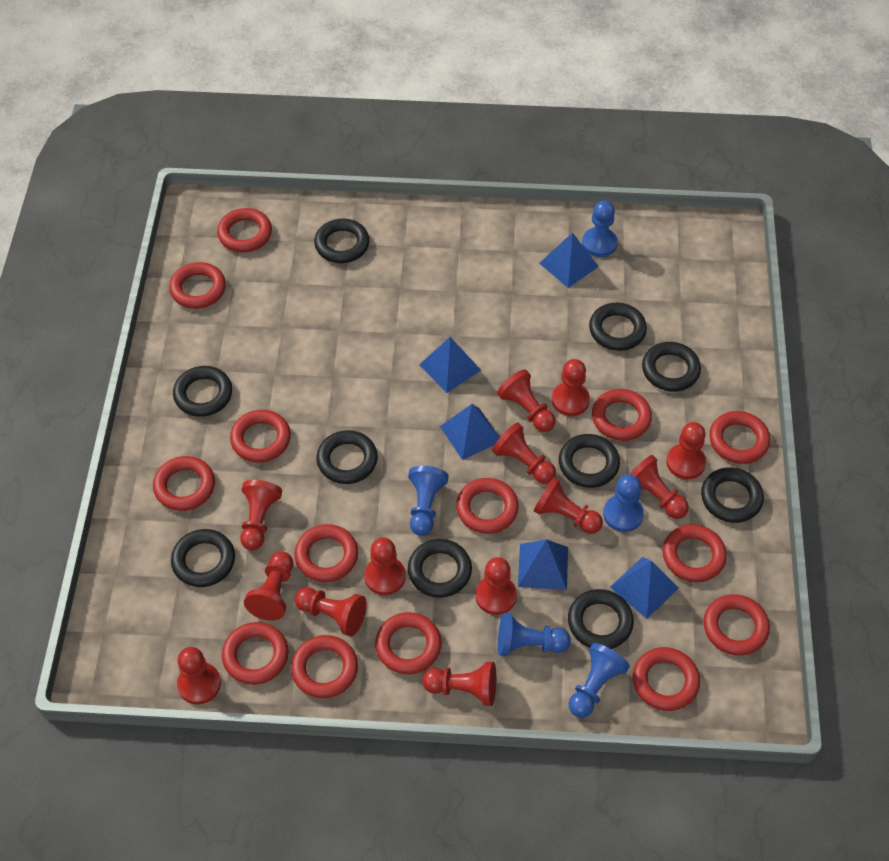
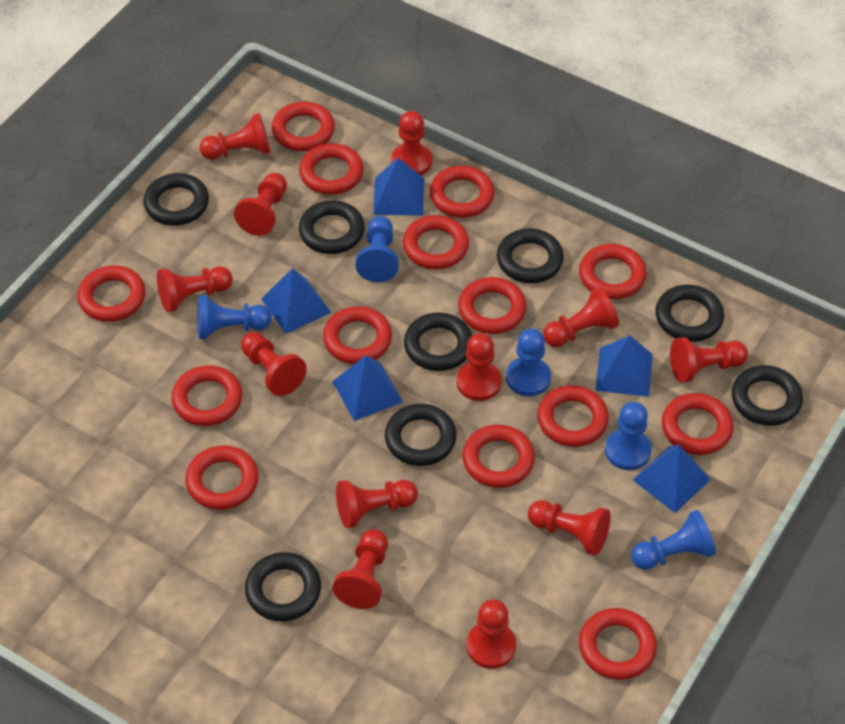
black ring: [171,529,235,587] [173,366,232,417] [314,219,369,263] [317,430,378,484] [408,539,472,598] [559,434,620,488] [568,589,634,649] [589,303,647,351] [642,342,701,392] [701,467,764,523] = 10 -> [143,173,209,226] [245,552,321,622] [299,200,365,254] [385,404,457,466] [404,313,472,371] [497,228,564,283] [656,285,724,342] [732,365,803,426] = 8
red pawn: [177,647,221,704] [240,480,282,550] [244,551,293,621] [295,587,367,637] [364,538,406,595] [422,662,496,706] [475,557,517,615] [492,423,556,484] [497,369,556,432] [534,477,603,534] [552,359,590,416] [629,455,689,519] [666,422,706,480] = 13 -> [157,266,233,312] [200,113,271,160] [234,173,287,236] [241,332,307,396] [333,529,388,609] [336,480,418,528] [391,111,432,175] [457,333,501,401] [467,599,516,669] [528,500,611,556] [543,287,619,347] [670,337,748,383] = 12

